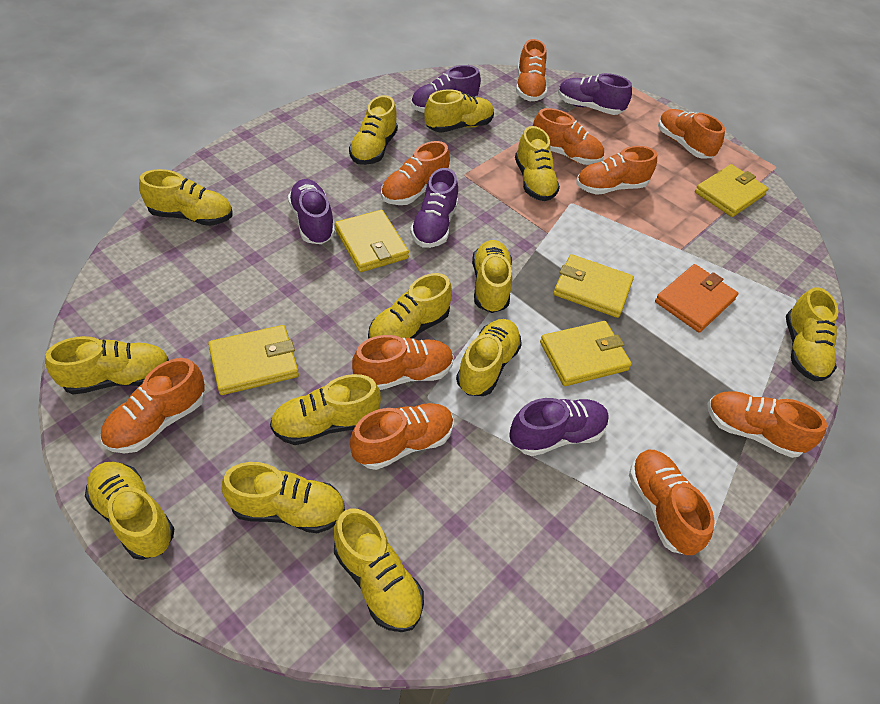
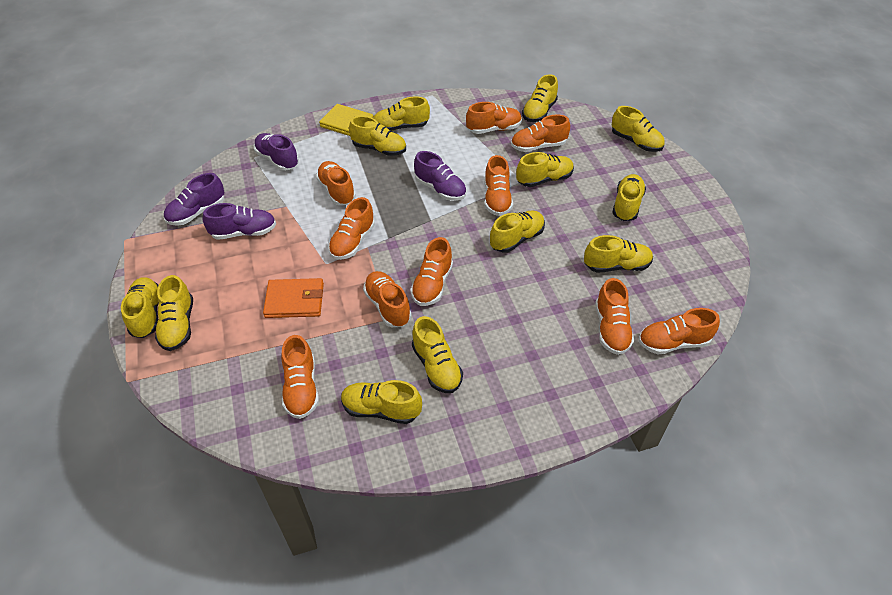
purple shoe: [288,179,335,244] [410,168,458,248] [411,65,481,113] [509,398,609,456] [558,73,632,115] = 5 -> [164,173,224,226] [203,203,276,240] [254,133,299,171] [414,151,466,201] = 4
yellow shoe: [45,336,169,394] [85,462,175,560] [139,169,232,226] [222,462,345,534] [270,374,381,445] [334,508,424,632] [349,95,398,165] [368,273,452,339] [424,89,494,133] [456,319,522,396] [472,240,512,313] [515,126,560,201] [786,287,839,381] = 13 -> [121,277,159,338] [155,275,193,351] [341,380,422,424] [349,116,406,156] [373,96,430,131] [412,316,463,393] [490,210,545,253] [516,152,574,187] [522,74,558,122] [584,235,653,273] [612,106,665,152] [613,174,646,221] = 12
yellow wallet: [208,325,299,395] [335,210,409,272] [540,321,632,386] [553,254,634,318] [695,164,769,217] = 5 -> [319,104,373,136] = 1

